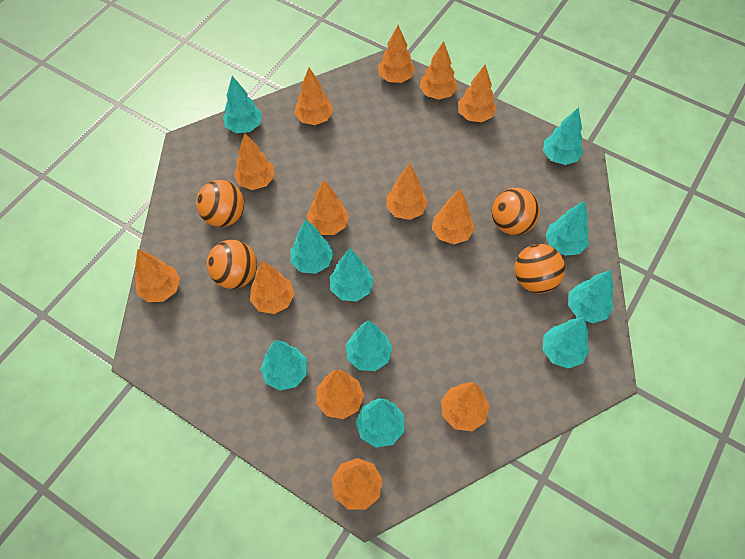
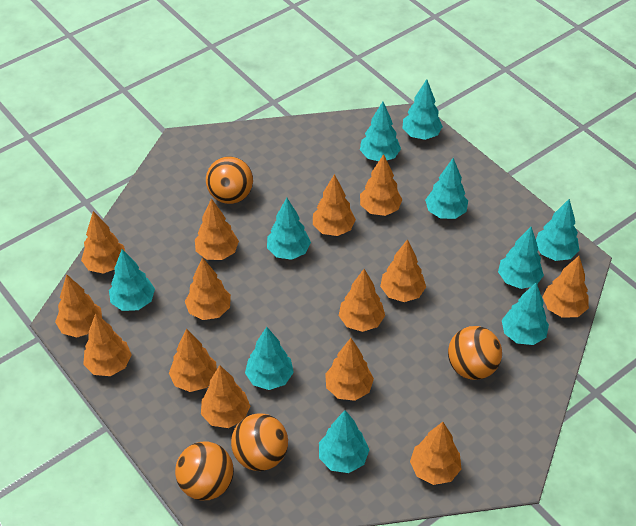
orange tree: [135,249,180,302] [234,133,275,190] [250,260,295,314] [295,68,333,125] [307,180,349,235] [316,370,364,419] [332,458,383,510] [378,25,415,83] [387,164,428,220] [420,41,458,100] [432,189,475,244] [441,382,490,431] [458,65,497,122] = 13 -> [55,274,102,337] [81,211,125,274] [83,313,132,376] [169,328,217,392] [185,257,231,320] [195,198,239,260] [201,365,250,428] [313,174,356,236] [325,338,374,401] [339,269,385,332] [360,154,403,216] [380,239,426,302] [410,422,461,485] [543,256,589,318] = 14

